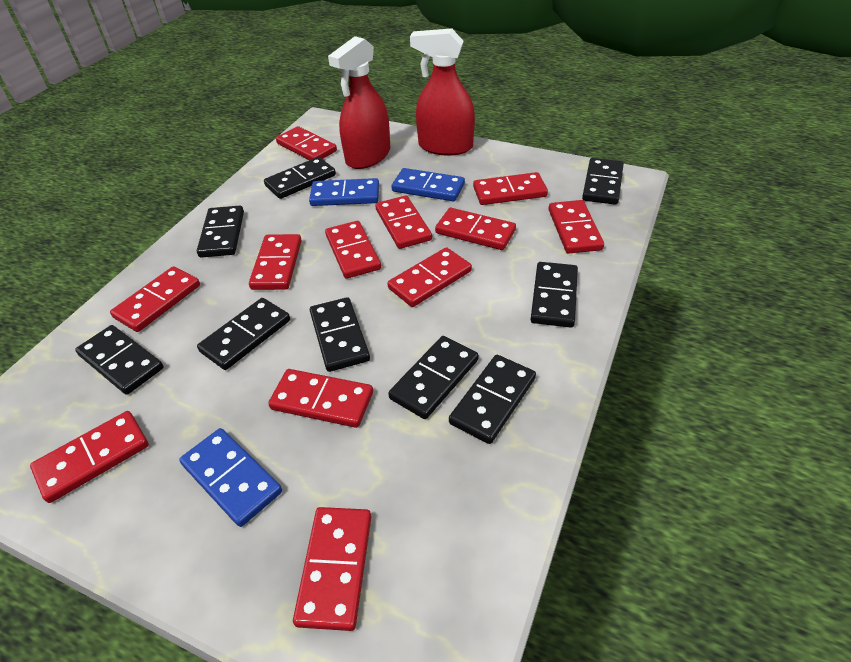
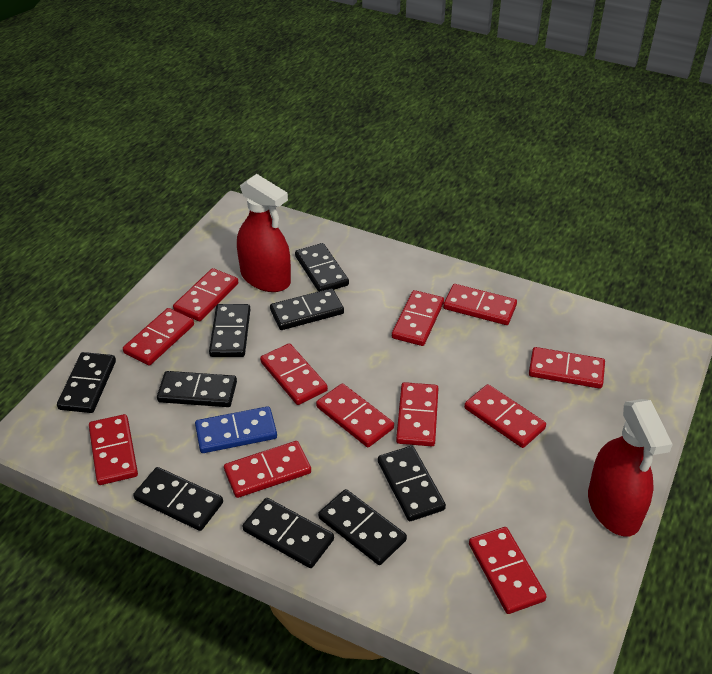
blue domino: [179,428,282,527] [309,178,379,206] [391,168,465,201] = 3 -> [195,406,277,453] = 1

